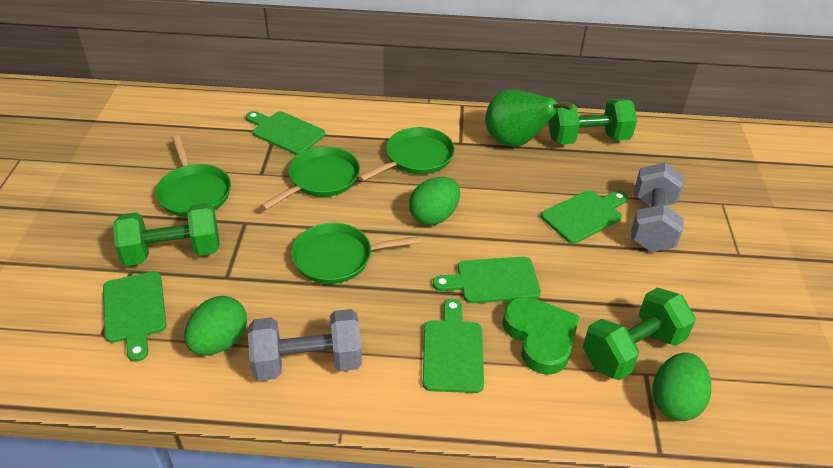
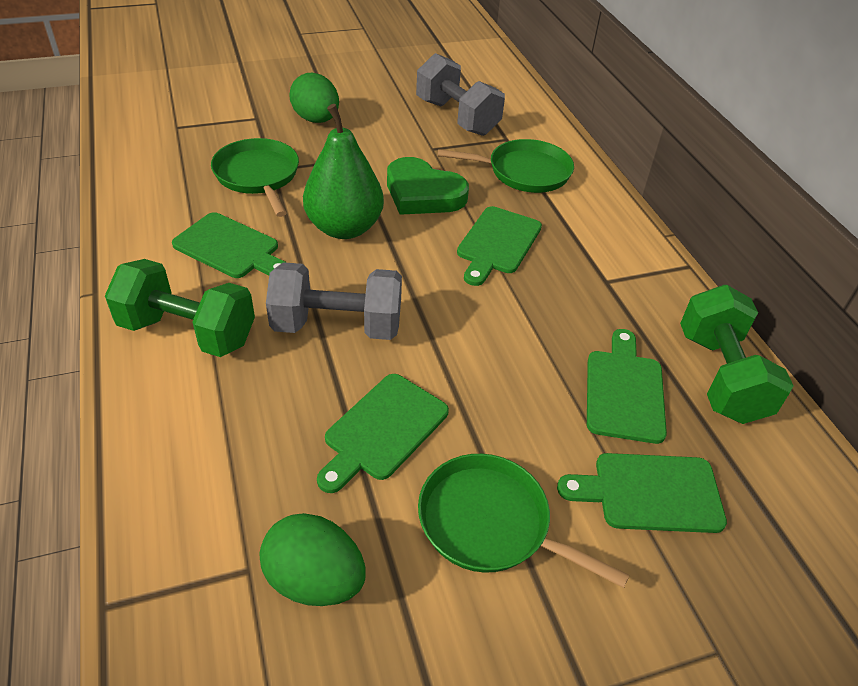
green dumbbell: [113,203,220,266] [548,99,637,144] [583,287,695,380] = 3 -> [105,259,255,357] [680,285,793,424] = 2
green egg: [184,296,247,355] [409,177,460,225] [652,352,711,421] = 3 -> [260,513,366,606] [289,73,339,123] = 2
green pan: [155,135,231,217] [261,147,360,210] [291,223,422,284] [358,127,455,181] = 4 -> [211,138,299,217] [418,454,629,588] [438,139,574,193] = 3

